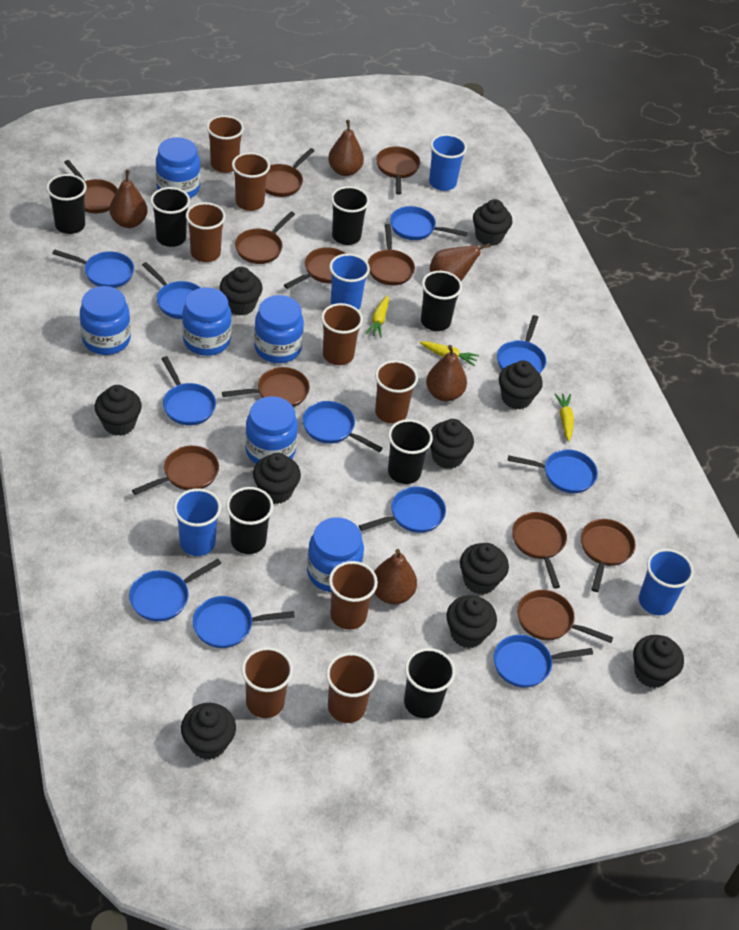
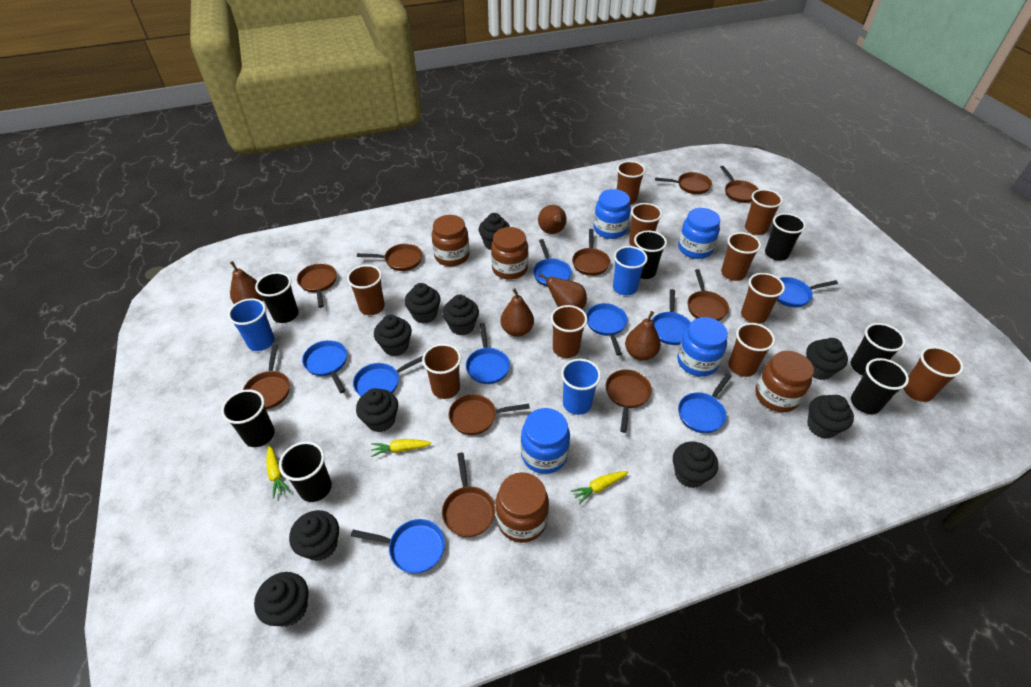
blue cup: [173,488,221,556] [329,253,370,310] [429,134,467,191] [639,549,694,615] = 4 -> [228,298,275,351] [561,359,601,415] [613,246,648,295] = 3
blue jar: [80,286,131,355] [156,137,201,198] [182,287,232,356] [245,396,298,464] [254,295,304,363] [307,517,364,592] = 6 -> [521,408,570,474] [594,189,631,239] [677,317,728,377] [678,208,720,259] = 4
blue pan: [52,249,134,288] [129,559,221,622] [142,262,201,319] [162,356,216,426] [193,596,295,648] [302,401,383,452] [359,487,446,533] [390,206,468,240] [493,635,593,688] [497,315,546,373] [508,449,598,493] = 11 -> [302,340,347,393] [351,519,445,574] [353,356,423,396] [466,323,510,384] [533,239,572,287] [586,303,628,355] [652,289,691,345] [678,373,732,433] [777,277,838,307] = 9
brown cup: [186,202,226,262] [206,115,244,173] [232,152,270,211] [241,647,293,718] [321,303,363,365] [326,652,377,723] [329,561,378,630] [375,360,418,424] = 8 -> [347,265,385,315] [422,344,461,399] [551,305,587,358] [617,161,646,205] [629,203,662,247] [721,232,761,281] [729,323,775,377] [741,273,785,324] [745,189,783,235] [903,346,964,402] = 10
brown jar: none = 0 -> [432,215,469,266] [491,227,528,280] [496,472,549,543] [755,351,814,412] = 4
brown pan: [64,160,118,213] [132,446,219,495] [222,367,310,407] [235,211,295,264] [265,148,314,197] [284,247,346,289] [368,224,415,286] [376,147,420,195] [512,512,567,589] [517,590,613,643] [581,519,636,592] = 11 -> [243,344,290,409] [297,263,337,308] [357,244,422,271] [442,453,495,537] [449,394,530,435] [572,229,610,276] [606,369,652,433] [655,172,712,194] [688,269,729,321] [720,166,759,203] = 10

